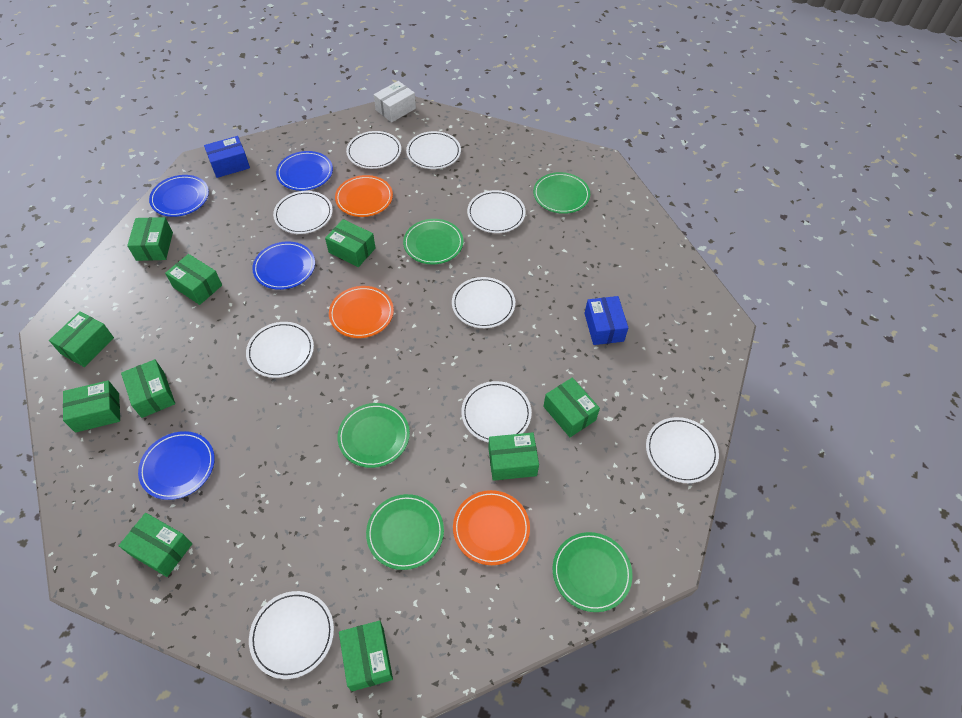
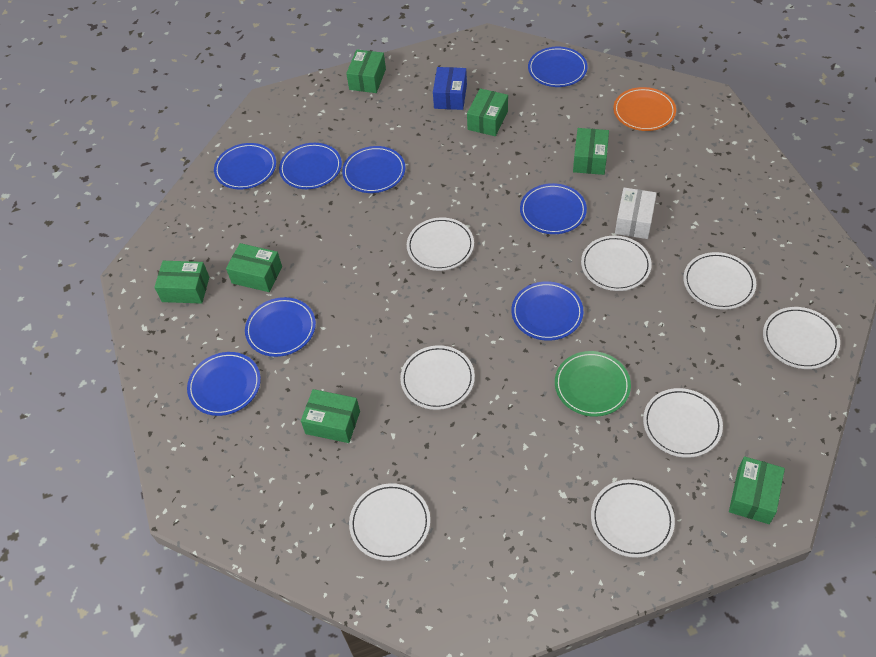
blue box: [204,136,250,178] [584,296,628,345] = 2 -> [433,67,467,110] = 1
blue plate: [138,431,215,500] [149,175,209,217] [252,241,315,290] [276,151,333,191] = 4 -> [187,352,261,416] [214,143,276,189] [245,297,316,357] [279,143,342,189] [342,146,406,193] [511,281,583,341] [520,183,587,234] [528,47,588,87] = 8
green box: [49,311,114,367] [63,380,120,433] [119,513,193,577] [121,359,175,418] [127,217,173,261] [165,254,222,305] [325,219,376,267] [339,620,393,691] [488,432,539,481] [543,378,600,437] = 10 -> [154,261,209,304] [226,243,282,292] [301,389,360,443] [346,50,386,93] [467,88,508,136] [573,128,609,175] [729,456,785,524] = 7
green plate: [337,403,410,468] [366,494,444,570] [403,219,463,265] [533,172,590,214] [553,532,633,612] = 5 -> [555,351,631,417] = 1
orange plate: [329,286,394,338] [335,175,393,217] [453,490,530,565] = 3 -> [613,87,676,131] = 1
white plate: [246,322,314,378] [249,591,334,679] [273,191,333,234] [346,131,401,169] [406,131,461,169] [452,277,515,328] [461,381,532,443] [467,190,526,233] [646,417,719,483] = 9 -> [349,483,430,561] [400,345,475,410] [407,217,474,271] [581,236,652,291] [591,479,675,558] [643,388,723,458] [683,252,756,310] [763,307,840,369] = 8

